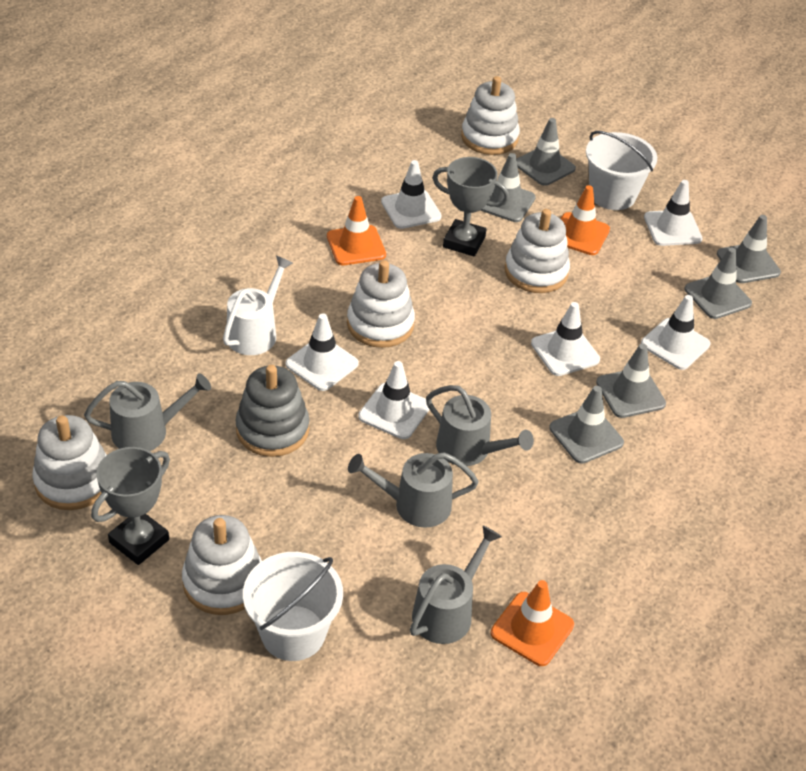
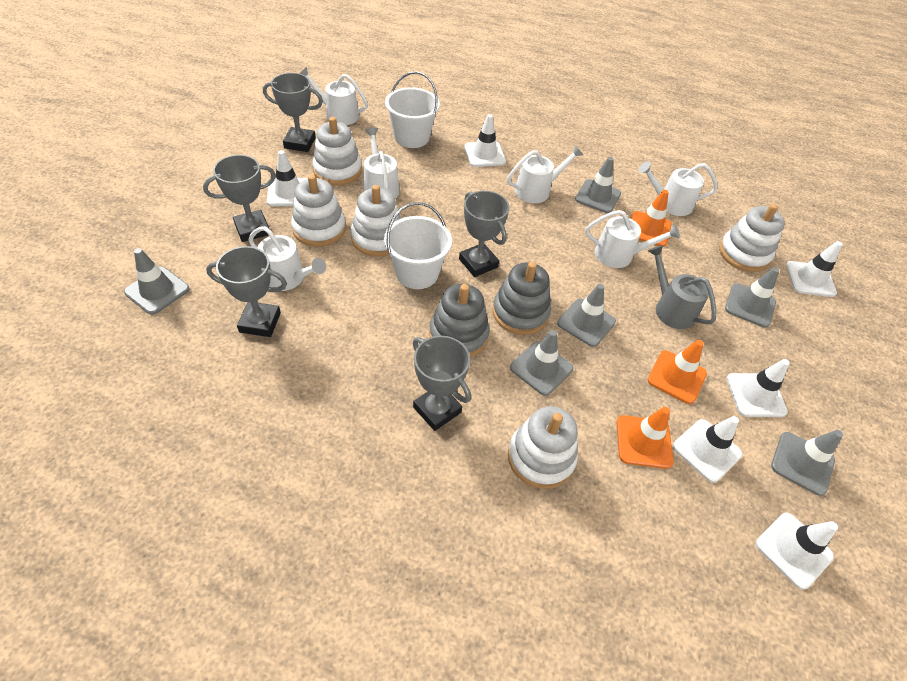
grey stacking toy: [236,365,310,457] = 1 -> [429,284,490,357] [492,262,551,335] = 2
grey trophy: [91,447,170,565] [432,157,509,256] = 2 -> [203,155,276,242] [206,246,287,337] [263,73,323,152] [413,336,471,431] [459,191,509,277] = 5
grey watering can: [84,373,211,451] [348,452,478,528] [410,525,502,644] [426,385,534,466] = 4 -> [648,245,717,329] = 1
white watering can: [223,256,293,355] = 1 -> [248,226,326,291] [300,67,368,125] [363,127,399,199] [507,145,583,203] [585,210,680,268] [638,161,718,216] = 6

